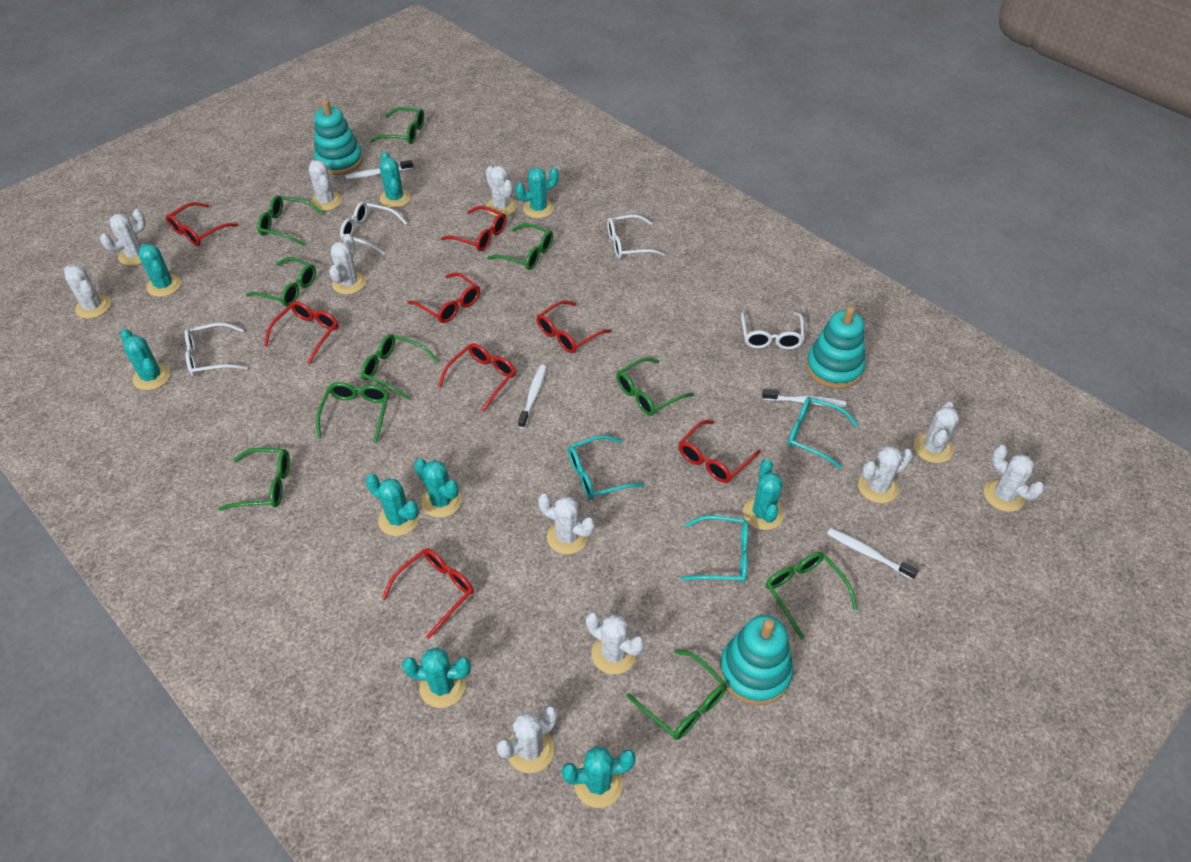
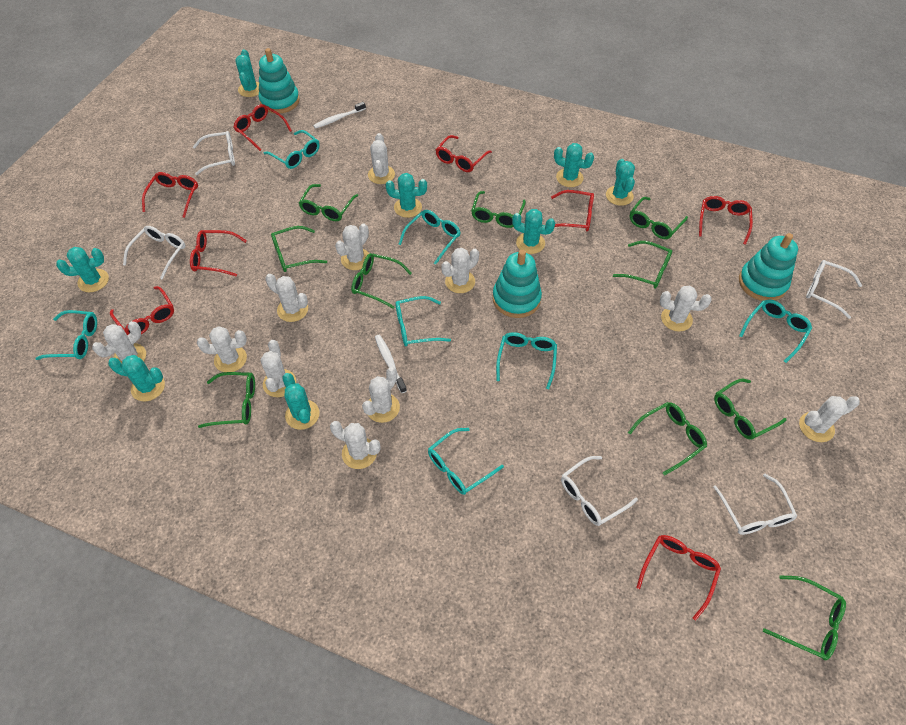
turquoise cactus: [120,329,170,390] [139,244,181,297] [365,474,419,536] [380,151,411,208] [402,647,471,708] [414,459,462,518] [515,167,559,218] [562,746,636,808] [743,459,784,530] = 9 -> [56,247,109,292] [108,355,165,401] [235,49,259,97] [283,373,319,430] [386,173,427,218] [512,209,555,254] [554,143,594,187] [606,159,635,206] = 8
turquoise glasses: [568,435,645,500] [681,515,748,583] [788,397,858,469] = 3 -> [35,310,97,360] [264,130,320,169] [395,296,451,346] [399,210,461,265] [428,428,504,495] [496,332,557,389] [739,300,812,363] = 7
white glasses: [185,323,248,376] [340,202,407,255] [607,215,665,259] [741,310,804,350] = 4 -> [123,226,185,280] [193,131,235,175] [561,456,638,526] [713,474,797,535] [806,260,862,319] = 5
white toothbrush: [346,160,413,180] [518,365,547,429] [762,389,846,407] [827,528,918,580] = 4 -> [313,102,366,129] [375,335,407,393] = 2

